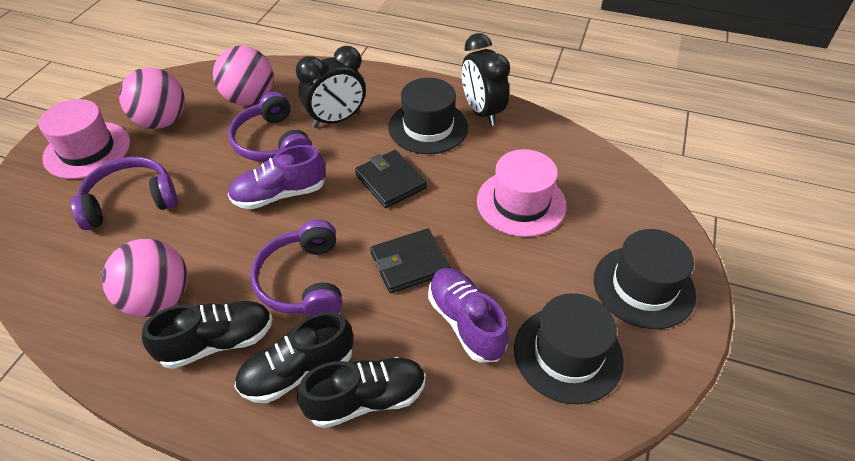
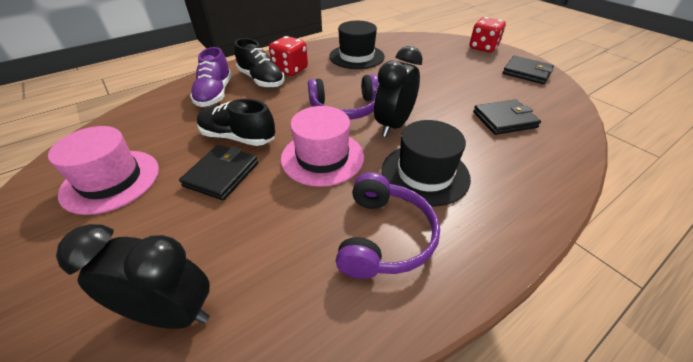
black hat: [388,78,468,154] [514,293,624,404] [594,229,696,329] = 3 -> [329,21,385,69] [381,120,471,206] = 2
black shoe: [142,301,273,369] [235,312,353,403] [297,357,426,428] = 3 -> [197,99,275,146] [234,38,285,88] = 2
black wallet: [355,150,427,208] [370,229,450,293] = 2 -> [179,145,258,200] [473,99,541,135] [503,56,554,84] = 3
pink ball: [102,239,188,317] [119,67,185,129] [213,46,273,105] = 3 -> none = 0
purple headphones: [71,157,178,230] [228,92,312,162] [250,220,342,317] = 3 -> [308,74,379,120] [336,172,440,279] = 2
purple shoe: [228,145,325,209] [428,268,508,362] = 2 -> [190,47,232,107] = 1
red dice: none = 0 -> [269,36,308,76] [469,17,506,53] = 2

